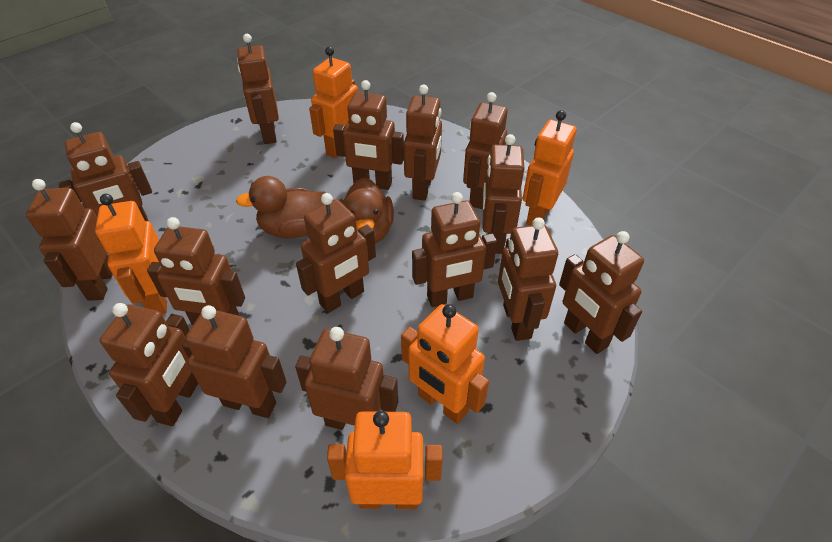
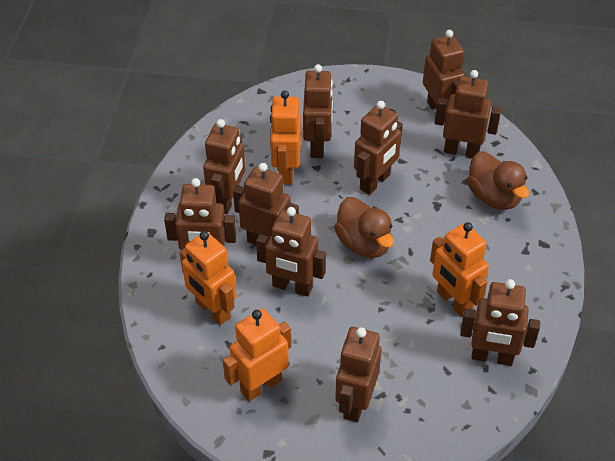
brown robot: [26,179,113,301] [59,122,152,221] [100,303,198,426] [147,217,245,325] [182,305,287,418] [237,34,279,144] [295,327,398,430] [296,193,376,313] [333,80,404,190] [404,84,442,201] [412,192,497,307] [463,92,508,209] [483,134,525,254] [498,217,558,341] [559,231,644,354] = 15 -> [164,178,236,250] [203,119,245,214] [233,163,299,245] [256,207,326,297] [303,64,333,158] [335,327,382,422] [354,101,403,195] [423,30,465,123] [435,70,501,158] [460,279,540,366] = 10
orange robot: [95,194,167,314] [309,47,358,158] [327,411,443,509] [401,304,489,424] [523,110,576,226] = 5 -> [180,231,236,325] [223,309,291,401] [270,90,301,185] [430,222,489,317] = 4

